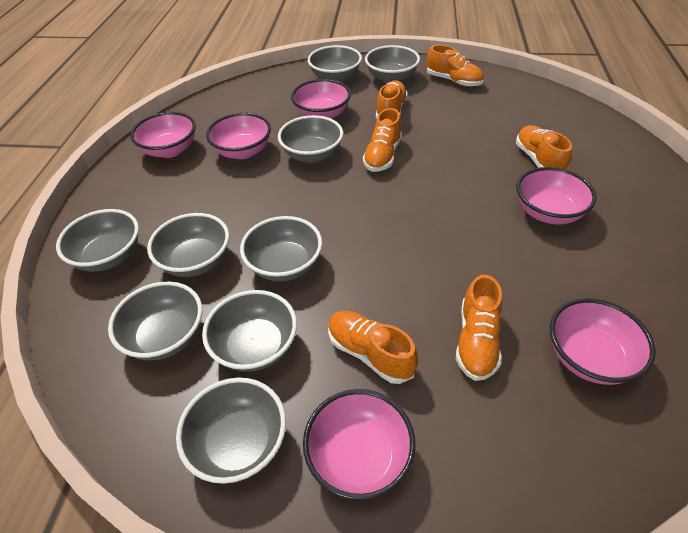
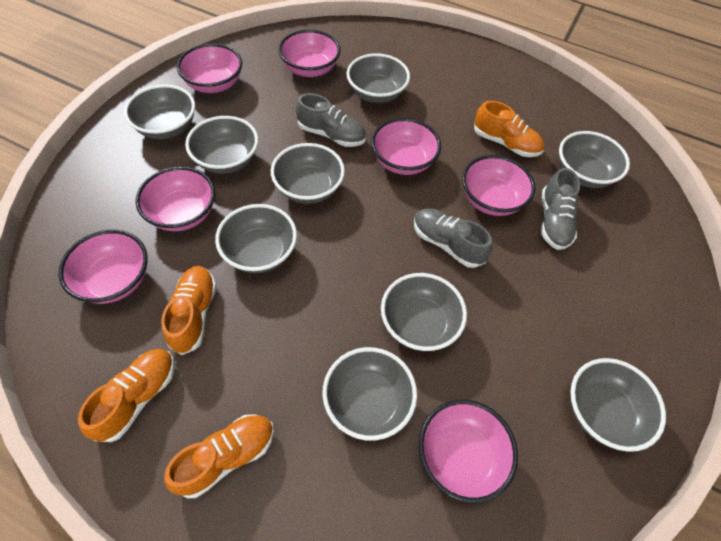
grey shoe: none = 0 -> [296,93,366,147] [414,208,492,268] [541,168,580,250] = 3
orange shoe: [328,311,418,384] [363,108,402,172] [376,80,408,119] [427,45,484,87] [456,275,502,381] [516,125,572,170] = 6 -> [78,349,175,442] [161,266,217,355] [164,414,274,498] [474,101,544,157] = 4
pink bowl: [131,112,196,158] [206,113,271,159] [291,79,351,119] [303,389,416,500] [516,167,597,225] [550,298,656,385] = 6 -> [58,230,148,304] [135,166,215,231] [177,43,242,93] [278,30,340,77] [371,118,441,175] [419,400,518,503] [462,155,535,216] = 7

